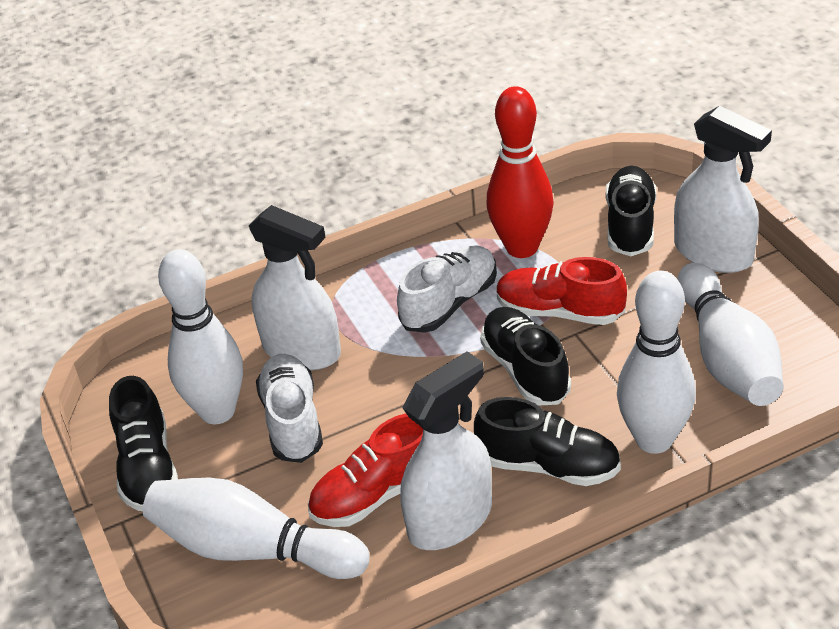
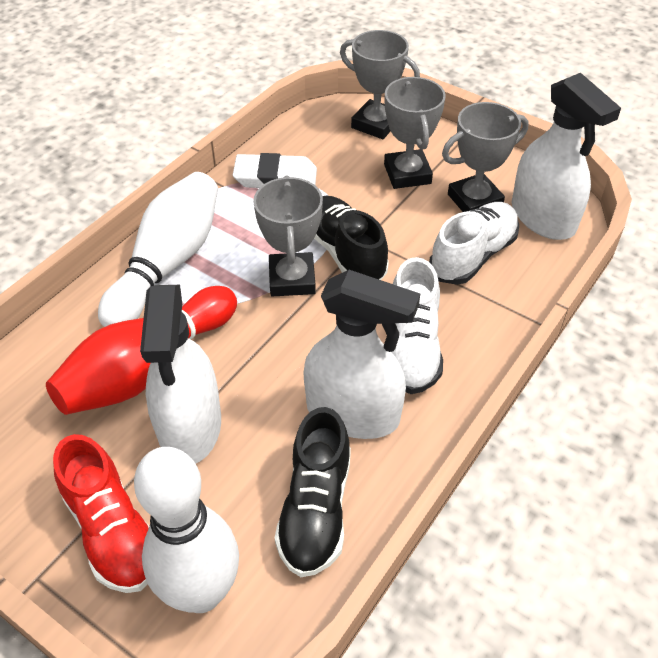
black shoe: [109,376,178,511] [474,397,621,486] [480,307,571,405] [605,166,657,256] = 4 -> [275,407,351,577] [314,196,389,280] = 2
grey trophy: none = 0 -> [253,176,323,296] [340,30,420,139] [384,77,446,189] [442,102,529,212] = 4
red shoe: [308,414,423,527] [496,257,627,325] = 2 -> [53,434,149,593] = 1
white bowling pin: [143,478,370,579] [158,249,243,424] [617,271,696,454] [677,263,783,406] = 4 -> [98,172,218,327] [134,447,239,613] = 2
white eraser: none = 0 -> [233,153,317,188] = 1

